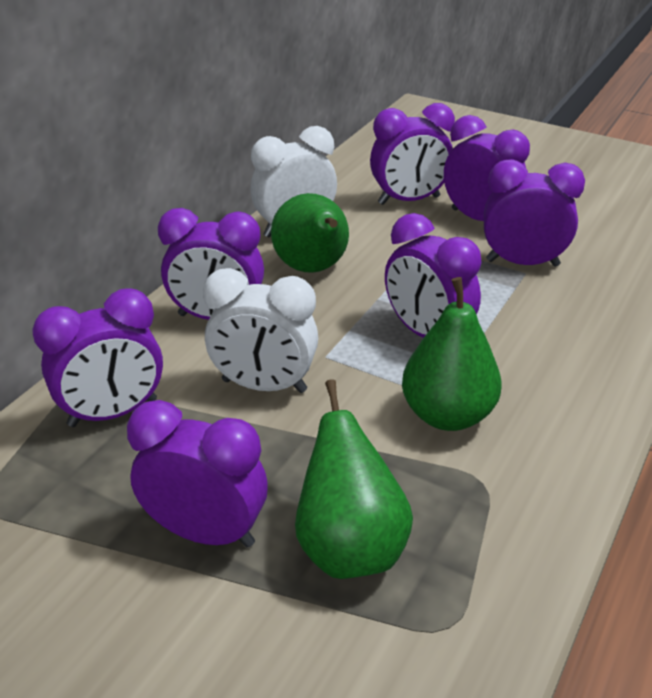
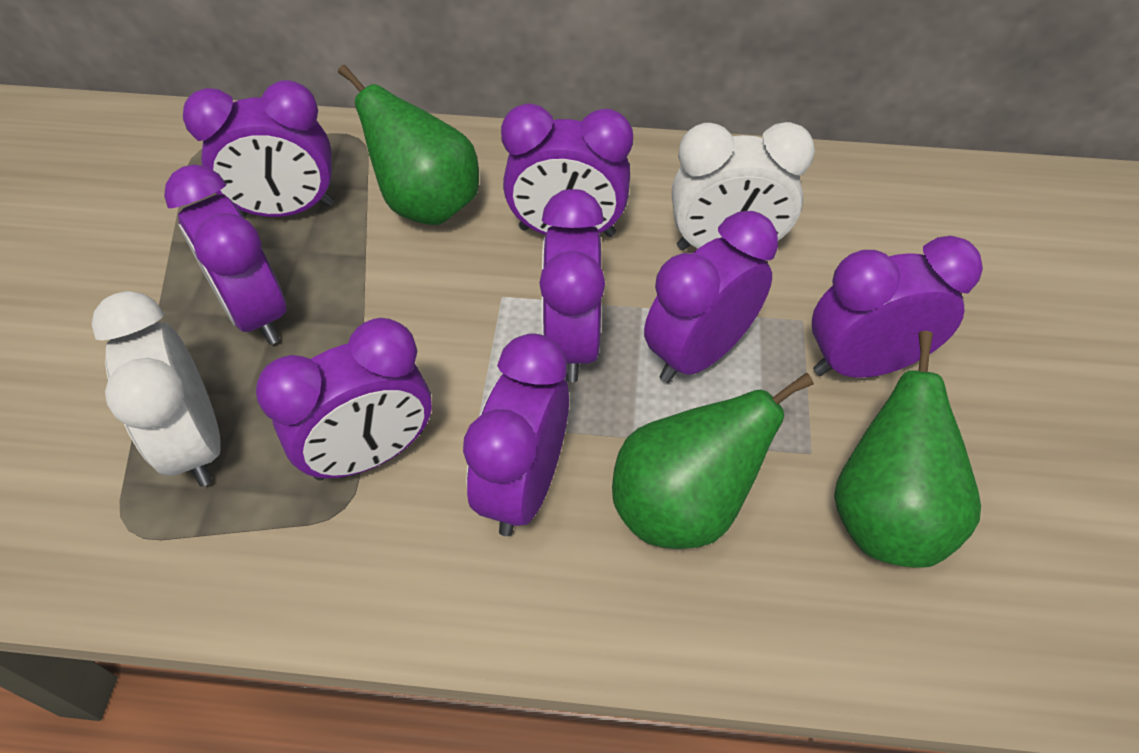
purple clock: [32,289,163,427] [127,400,268,548] [158,208,264,320] [370,103,455,205] [385,213,482,338] [444,115,530,221] [484,159,585,267] = 7 -> [164,165,287,345] [183,80,334,217] [256,318,432,481] [463,334,569,536] [501,103,633,237] [539,189,605,382] [644,211,778,383] [812,236,983,378] = 8

